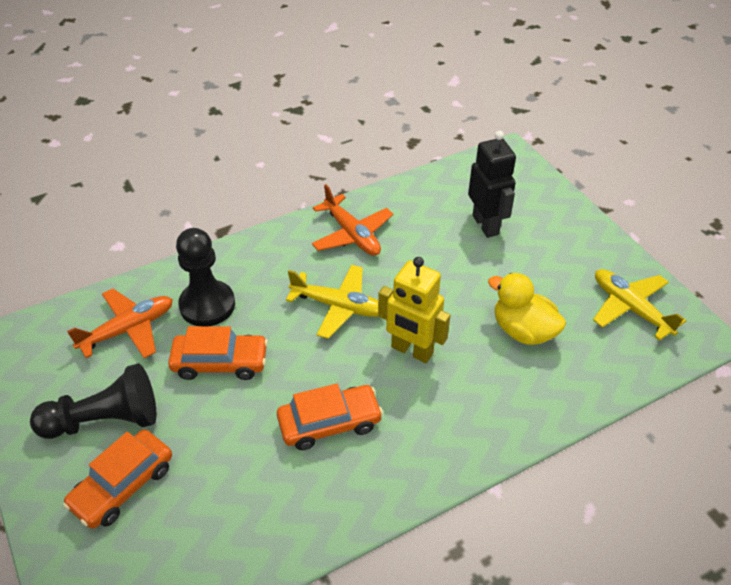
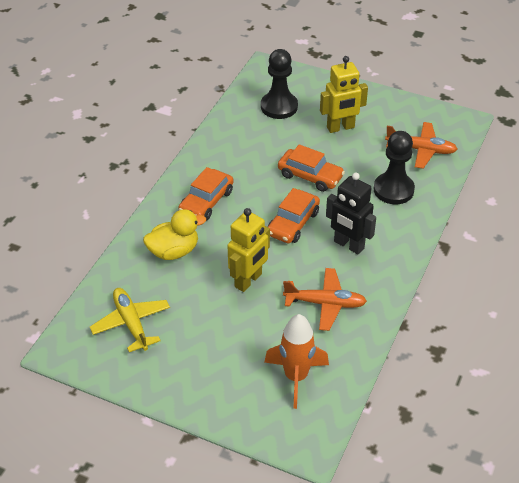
orange rocket: none = 0 -> [265,314,329,409] = 1
yellow plane: [286,265,378,339] [593,269,686,341] = 2 -> [90,288,170,352] = 1
yellow robot: [378,257,450,363] = 1 -> [227,208,270,292] [320,56,368,133] = 2

